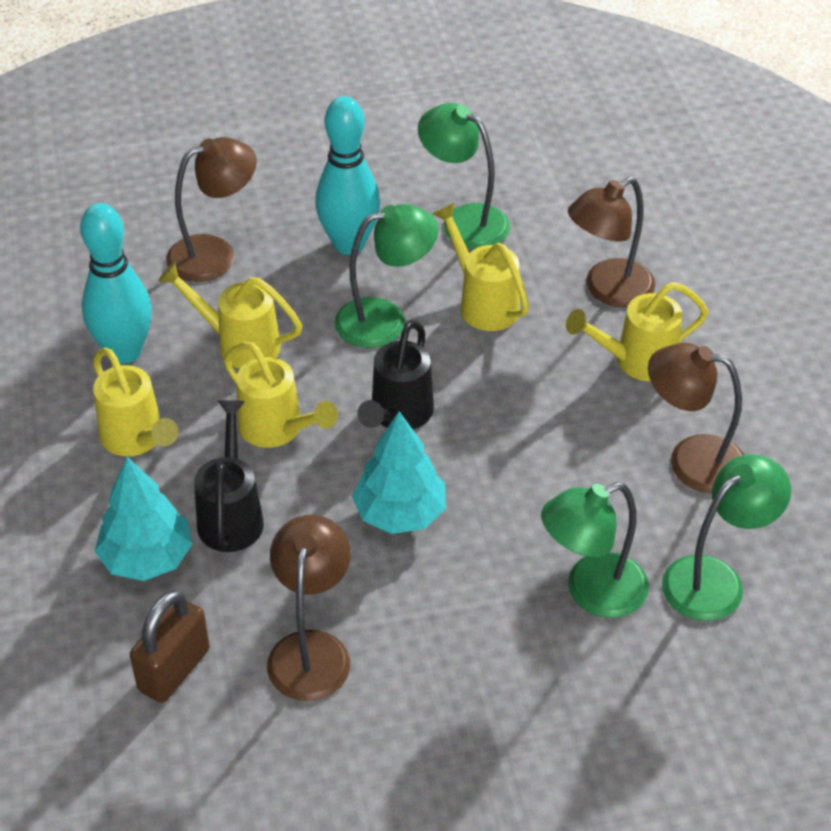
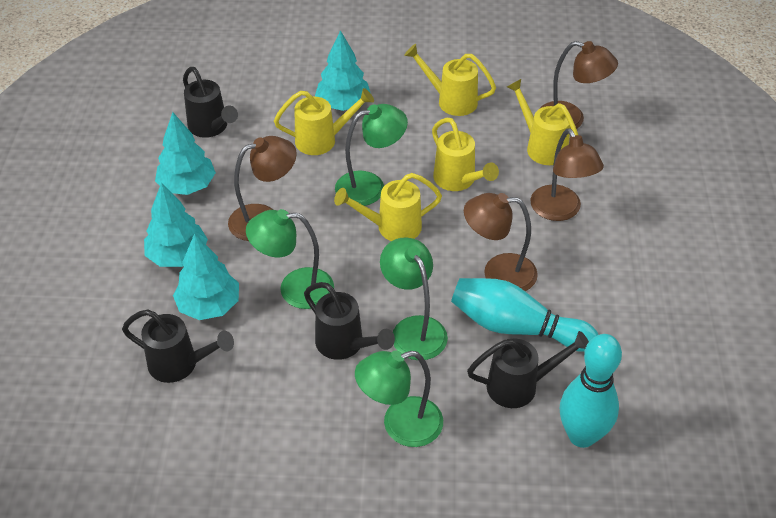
black watering can: [194,400,264,552] [357,321,434,429] = 2 -> [122,309,234,383] [183,67,238,138] [304,282,395,360] [467,331,589,408] = 4
brown padlock: [130,590,210,703] = 1 -> none = 0
turquoise tree: [95,457,193,581] [352,411,446,534] = 2 -> [144,182,208,267] [155,112,216,195] [173,233,239,320] [315,30,370,111] = 4

